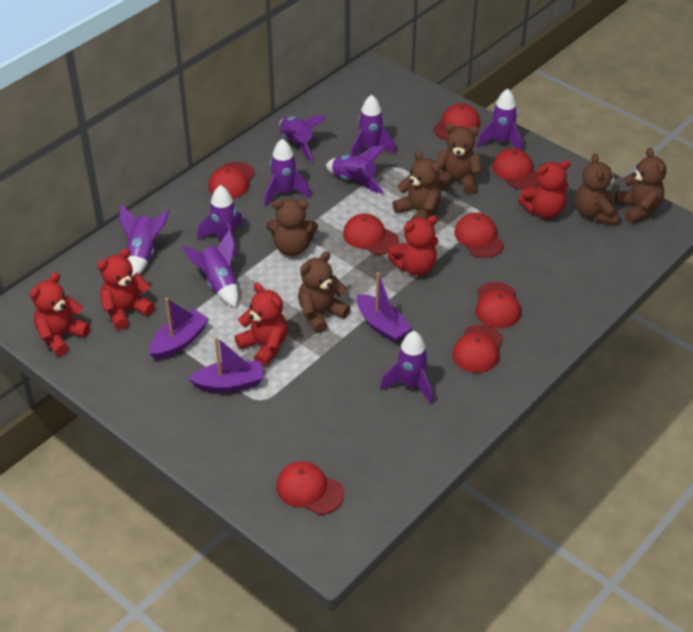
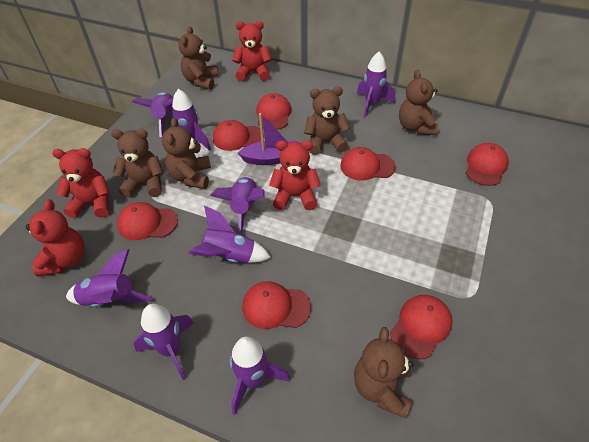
purple boat: [149,298,209,360] [188,337,264,393] [357,272,412,343] = 3 -> [238,113,297,165] = 1
purple rocket: [119,204,170,277] [182,230,238,308] [197,185,244,258] [264,139,311,206] [279,115,326,162] [326,145,387,194] [351,95,396,156] [380,331,433,404] [477,89,522,150] = 9 -> [66,249,153,307] [132,93,174,137] [133,304,194,380] [172,89,211,151] [189,205,271,263] [210,177,265,235] [230,337,290,415] [357,52,395,118] = 8
red cap: [208,162,255,199] [276,461,344,515] [343,214,399,255] [434,103,480,141] [452,325,503,373] [454,213,504,258] [476,282,521,328] [492,148,539,189] = 8 -> [117,202,178,240] [213,120,264,151] [242,281,311,329] [256,93,291,130] [340,147,396,181] [390,295,452,359] [466,143,509,186] = 7
red teddy bear: [30,272,90,356] [97,248,155,330] [235,282,288,367] [388,215,439,276] [518,160,570,219] = 5 -> [26,199,85,277] [52,148,110,218] [232,21,272,81] [269,141,321,210] = 4

